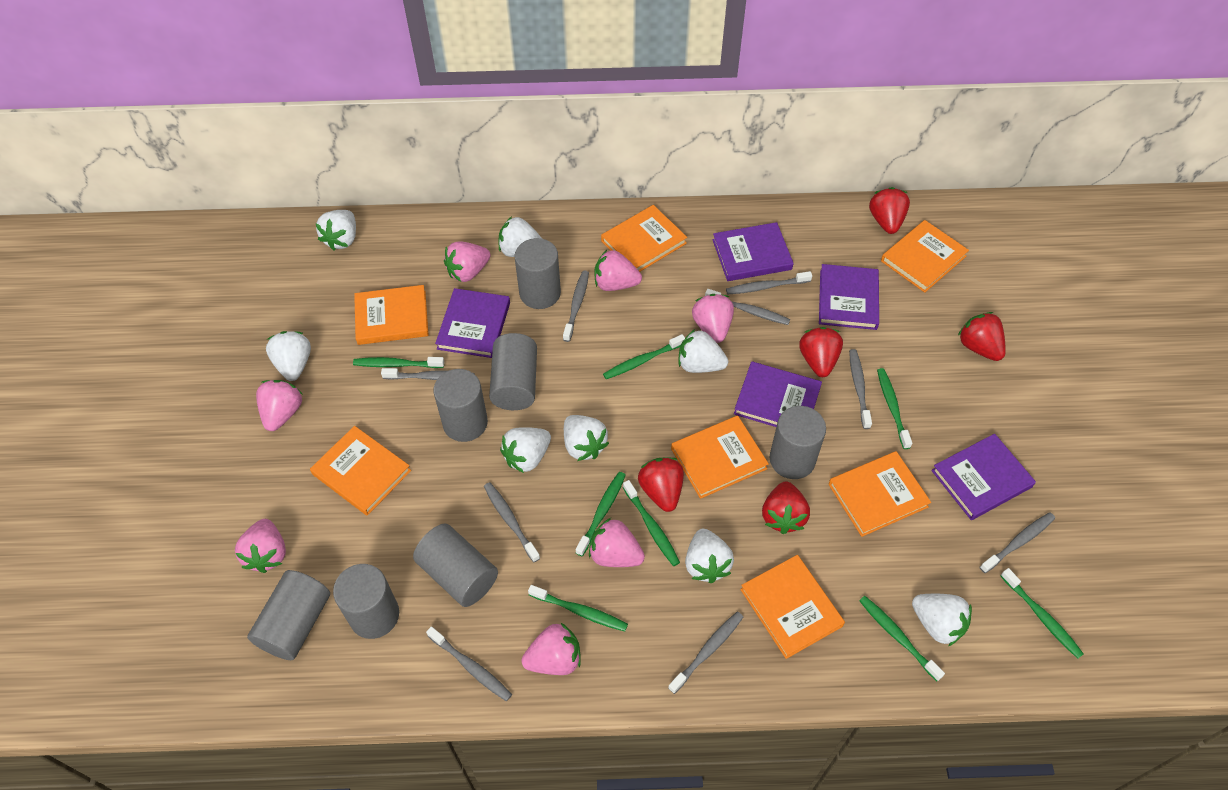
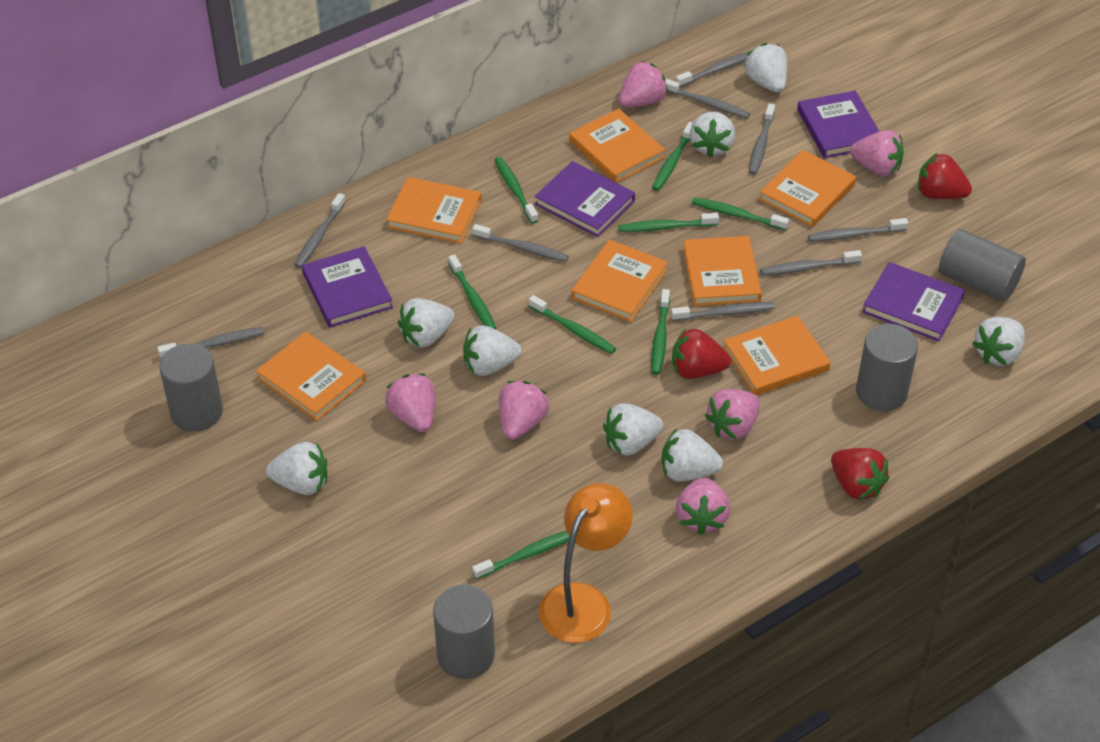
grey cylinder: [247,570,330,660] [333,564,399,639] [413,523,498,607] [434,369,488,442] [489,333,537,410] [515,238,561,309] [770,406,826,479] = 7 -> [159,343,223,432] [433,584,495,679] [856,324,918,411] [939,229,1026,302] = 4
orange lamp: none = 0 -> [539,483,633,643] = 1
pink strawberry: [235,519,286,573] [256,380,302,431] [444,241,491,282] [522,623,581,675] [589,518,645,567] [595,250,642,291] [692,294,734,343] = 7 -> [385,373,435,432] [499,381,549,440] [619,61,668,107] [676,477,730,535] [705,389,760,440] [850,130,904,176] = 6
purple book: [435,288,510,358] [712,222,794,281] [734,361,822,427] [819,264,879,330] [931,434,1036,520] = 5 -> [302,246,393,328] [535,161,635,237] [797,91,880,158] [862,262,965,341] = 4
red strawberry: [638,457,684,512] [762,481,810,534] [799,327,843,377] [869,187,910,234] [958,312,1006,361] = 5 -> [672,328,731,379] [831,448,889,500] [918,153,972,199] = 3

